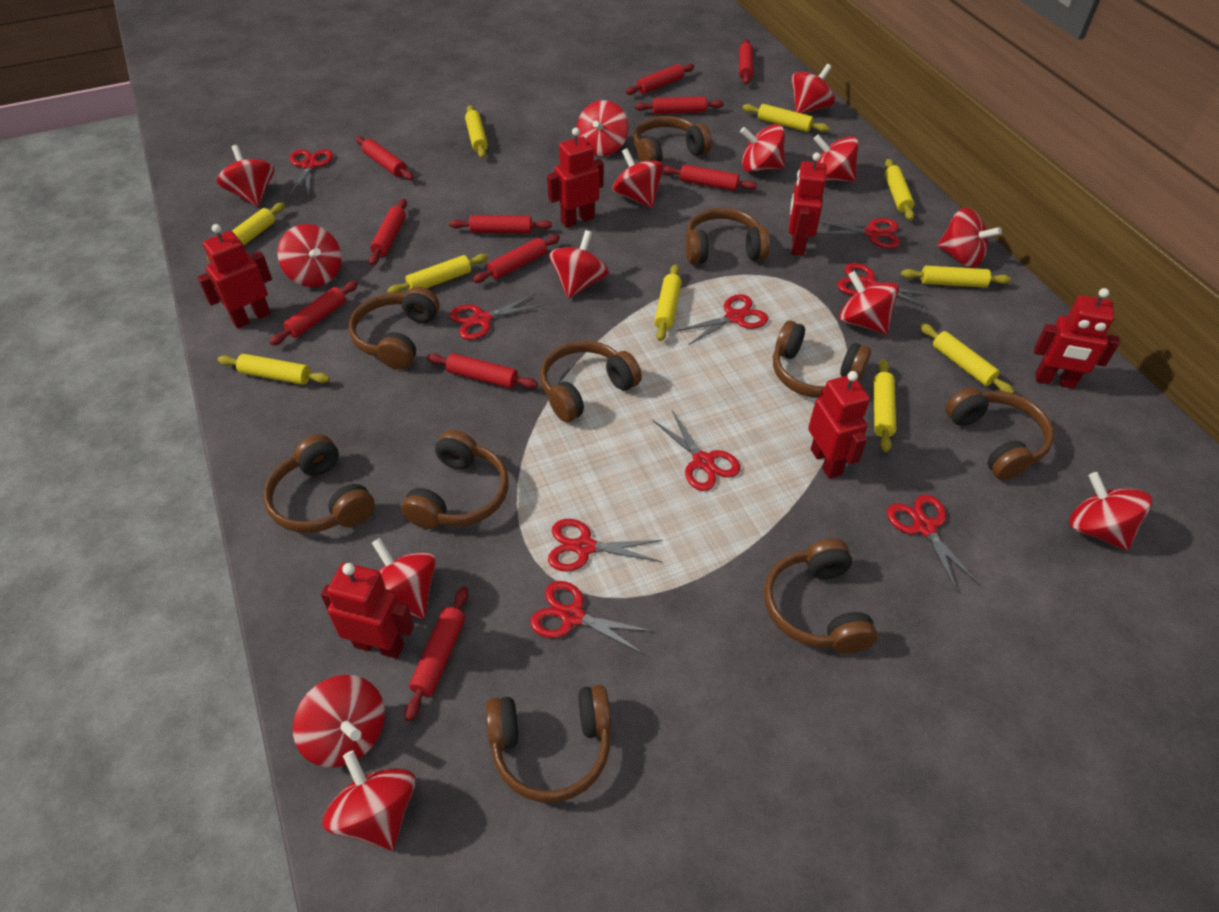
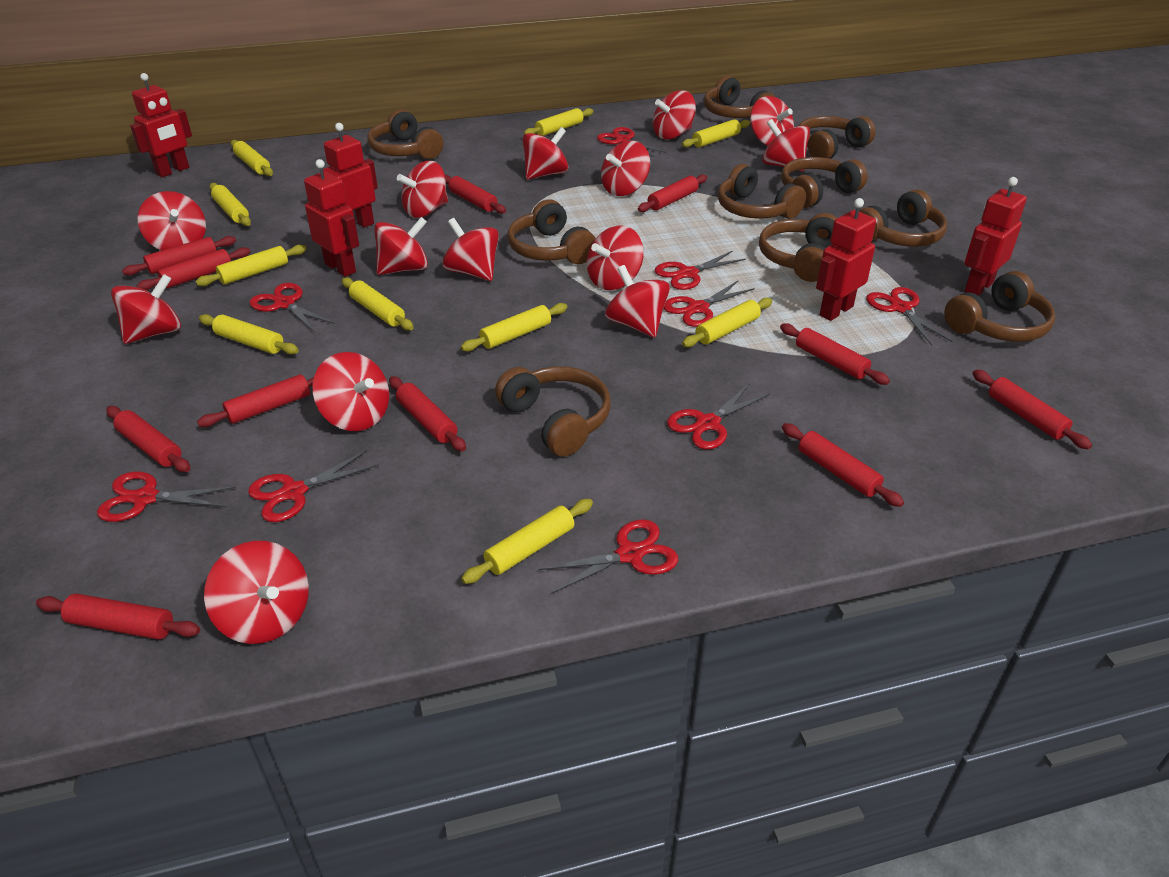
red robot: [197,224,272,329] [321,563,414,659] [547,128,604,228] [789,152,826,256] [808,371,870,479] [1034,288,1120,389] = 6 -> [130,73,192,177] [304,159,359,277] [323,123,378,228] [816,198,876,321] [964,177,1027,296] = 5

